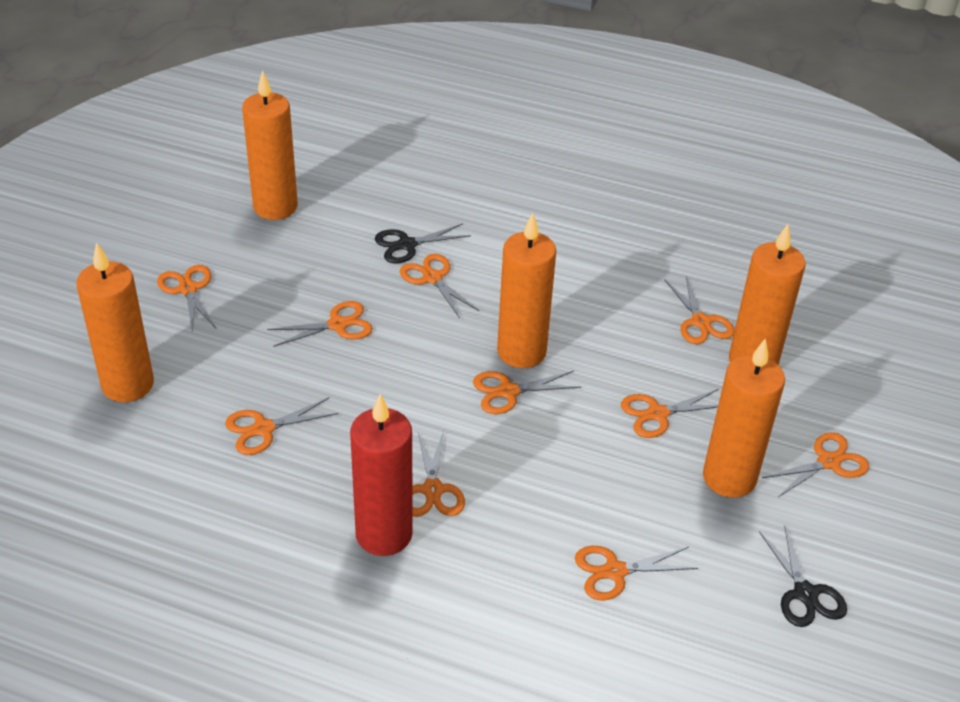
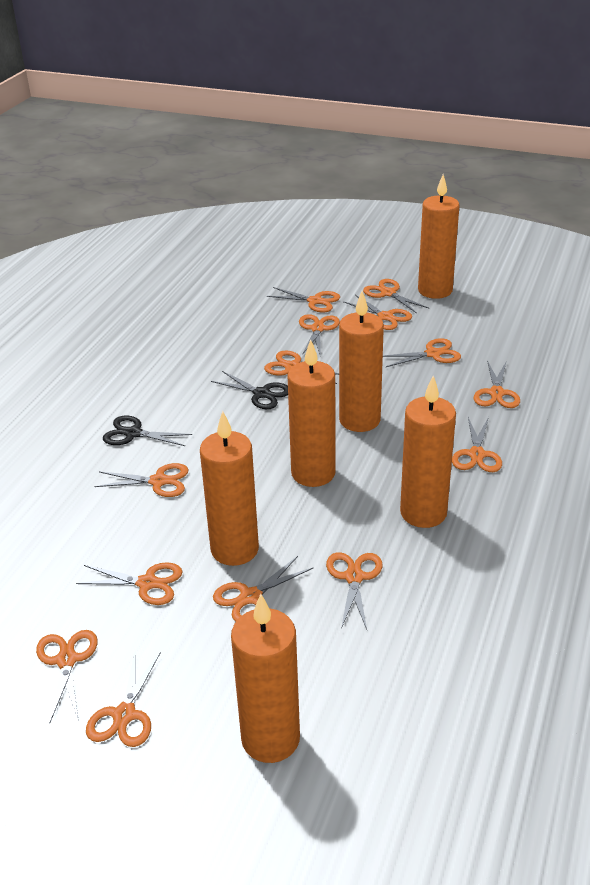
orange candle: [76,242,154,402] [242,70,298,220] [497,212,556,368] [703,338,785,498] [729,224,805,365] = 5 -> [200,411,259,566] [231,594,300,763] [288,339,336,487] [339,291,384,432] [400,376,456,528] [418,174,460,299] = 6
orange scissors: [157,265,216,334] [225,398,338,455] [267,301,373,347] [400,254,479,318] [412,430,465,517] [473,371,581,414] [575,546,698,601] [621,389,718,438] [665,276,734,344] [762,432,869,497] = 10 -> [36,630,98,722] [76,562,183,605] [86,650,161,747] [94,463,189,497] [213,556,314,621] [264,351,339,384] [267,287,340,312] [299,314,340,357] [326,552,383,629] [343,295,412,330] [363,279,428,314] [383,338,461,367] [452,417,502,472] [474,360,520,408] = 14
red candle: [350,394,413,556] = 1 -> none = 0

